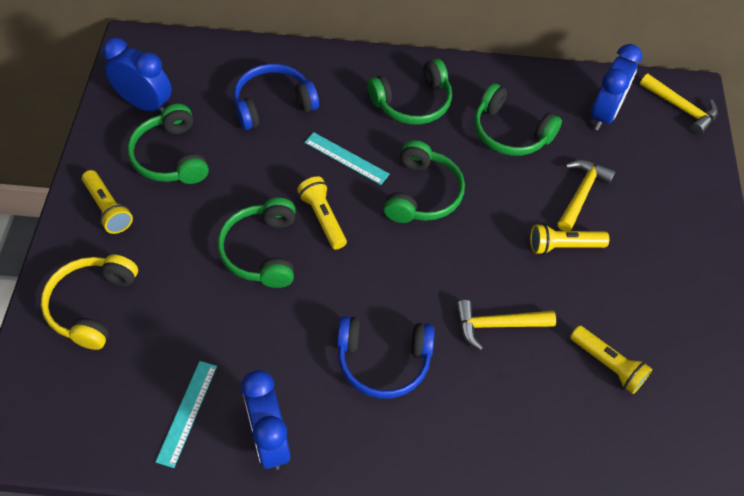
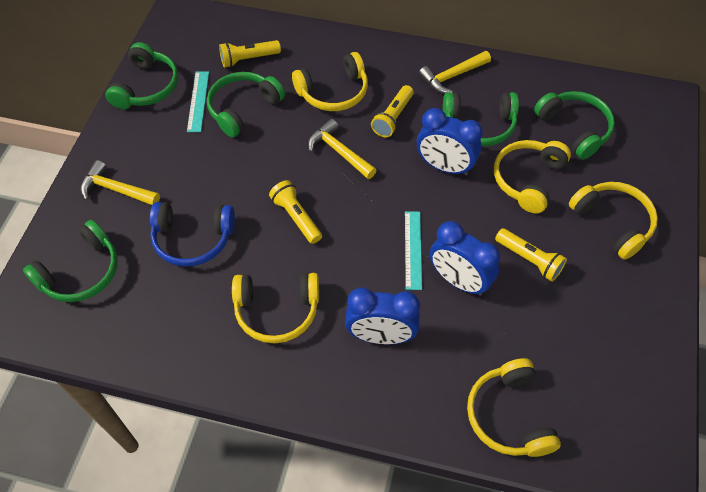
blue headphones: [234,64,319,130] [337,316,434,399] = 2 -> [150,202,235,267] = 1
yellow headphones: [41,255,138,350] = 1 -> [232,273,319,343] [292,52,368,111] [467,358,561,457] [494,140,571,213] [569,182,658,260] = 5

